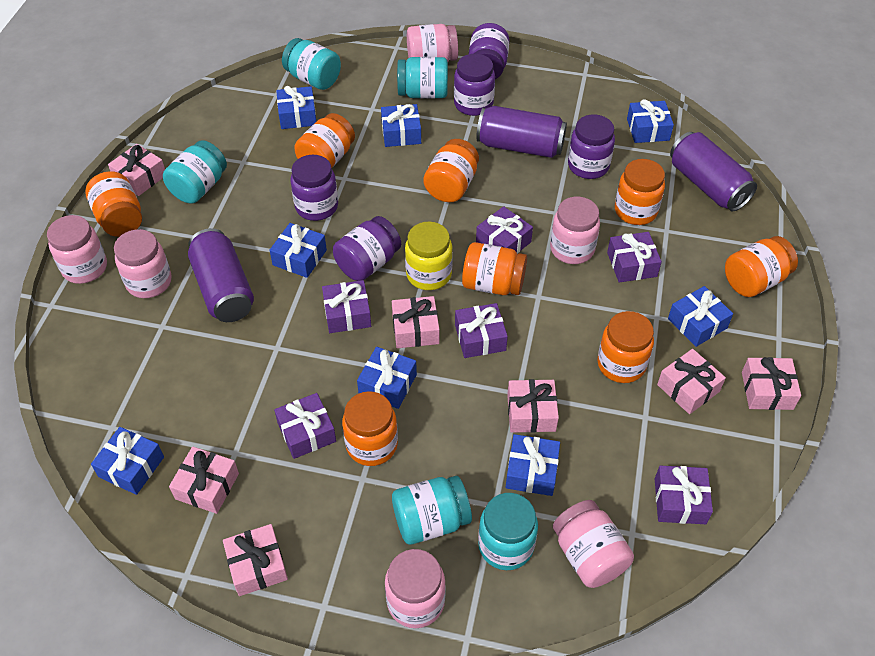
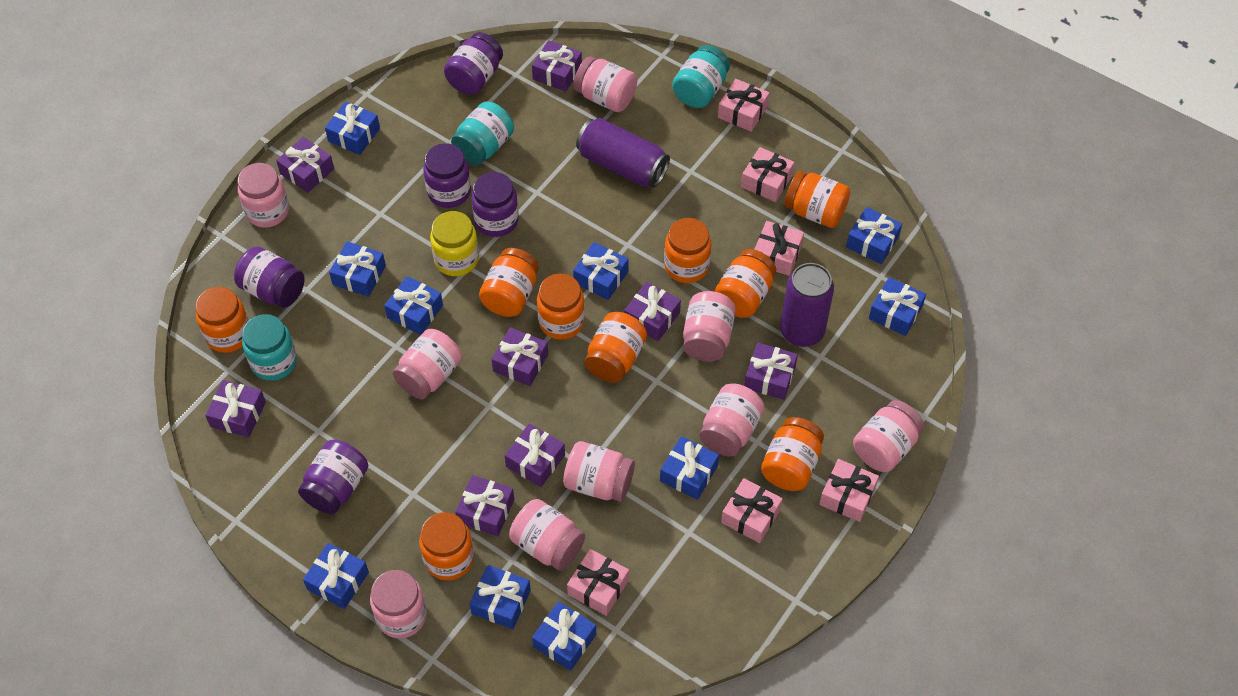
blue gift: [91,427,164,495] [270,223,327,278] [276,86,316,129] [357,347,417,409] [381,104,421,147] [506,434,560,496] [627,99,674,143] [668,286,733,347] = 8 -> [303,543,369,609] [325,102,380,155] [329,241,386,297] [384,276,443,335] [470,565,531,629] [532,601,596,671] [573,242,628,300] [660,436,719,500] [846,207,902,264] [869,277,926,336] = 10
orange jar: [85,171,142,237] [294,113,355,168] [342,391,398,466] [423,139,479,202] [462,242,527,295] [597,311,654,383] [615,159,665,225] [725,236,798,297] = 8 -> [195,287,249,353] [419,512,474,580] [479,248,539,317] [537,273,585,340] [585,312,647,383] [664,218,711,283] [714,249,776,318] [761,417,824,491] [784,171,850,228] = 9
pink gift: [108,144,165,196] [169,447,239,514] [223,524,288,596] [392,296,439,348] [507,379,559,433] [657,349,726,414] [742,357,801,410] = 7 -> [567,549,629,616] [718,79,769,132] [721,478,783,543] [741,147,795,202] [754,221,804,276] [819,459,879,522] = 6
pink jar: [47,215,107,284] [114,229,172,298] [385,549,446,628] [407,24,458,62] [550,197,600,264] [553,500,634,588] = 6 -> [238,163,289,228] [370,570,427,639] [393,329,462,399] [509,499,585,571] [563,441,635,502] [574,56,637,112] [683,291,736,361] [700,384,764,456] [853,400,924,472] = 9
purple can: [188,228,254,322] [476,106,567,158] [670,132,757,212] = 3 -> [576,118,670,188] [780,263,834,347] = 2
purple gift: [274,393,336,459] [322,280,371,333] [455,303,508,358] [476,206,533,254] [607,232,662,283] [655,466,713,524] = 6 -> [205,380,266,438] [276,137,334,193] [455,475,514,536] [492,327,548,386] [504,423,565,487] [532,40,582,91] [624,282,681,341] [744,343,798,400] = 8
turquoise jar: [163,140,227,203] [282,38,341,90] [392,476,472,544] [397,57,448,99] [478,493,538,570] = 5 -> [242,314,297,381] [451,102,514,165] [672,45,730,108] = 3

